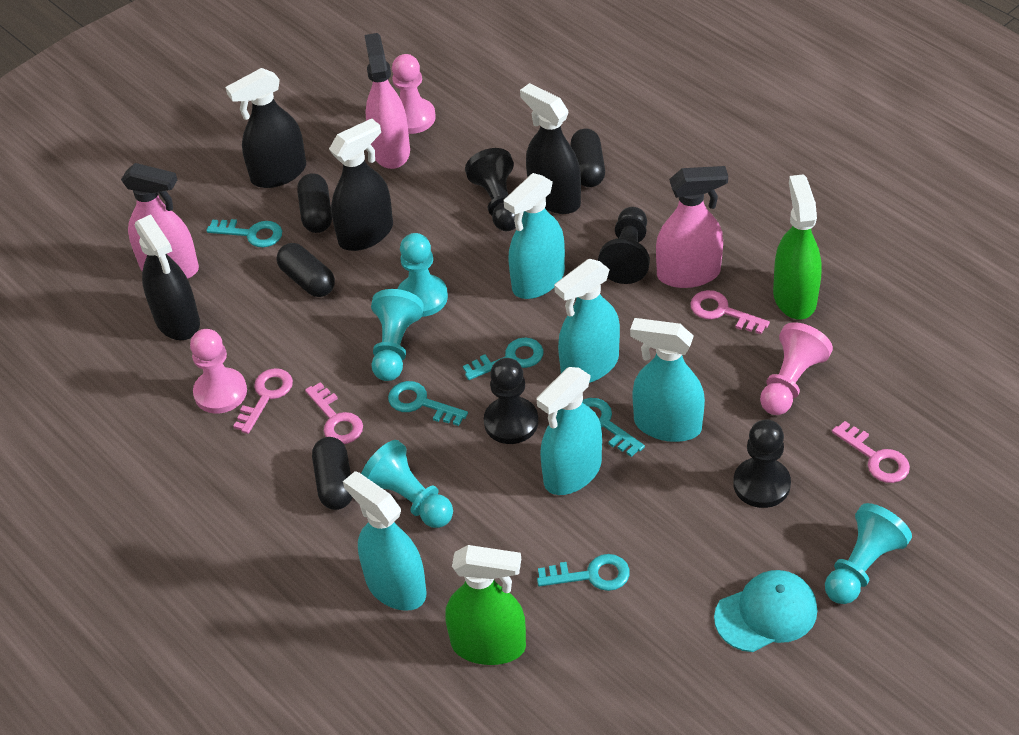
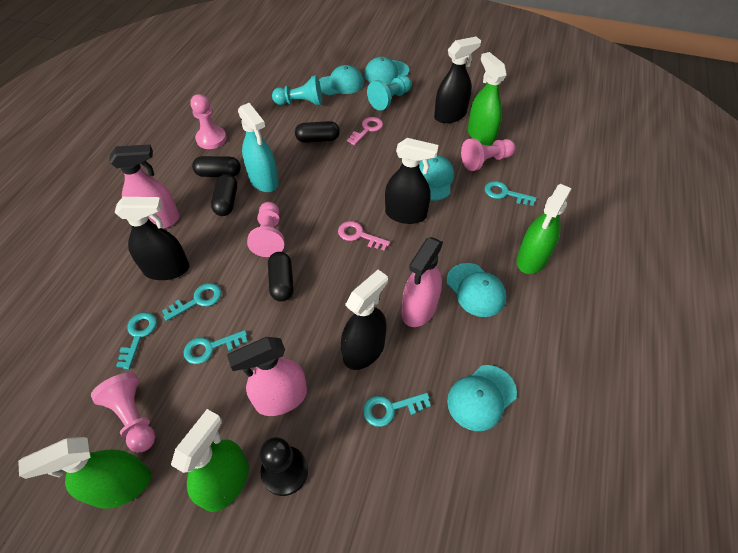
black pawn: [465,148,516,231] [484,358,538,444] [598,207,650,284] [733,420,791,508] = 4 -> [260,437,308,496] = 1
green spray bottle: [445,545,526,665] [773,174,822,320] = 2 -> [18,437,151,509] [171,409,249,512] [468,52,507,145] [516,184,572,274] = 4
pink key: [233,368,293,434] [305,382,363,444] [690,290,770,334] [832,421,910,483] = 4 -> [338,221,390,251] [347,117,383,145] = 2
pink pawn: [190,329,247,414] [392,54,436,134] [760,322,833,415] = 3 -> [91,372,155,452] [190,94,227,149] [247,202,285,257] [461,138,516,171] = 4
turquoise cap: [714,570,817,652] = 1 -> [319,65,364,95] [364,57,409,85] [419,155,454,200] [447,263,506,317] [447,365,517,431] = 5
turquoise pawn: [361,440,453,528] [371,289,424,381] [397,233,448,317] [825,503,912,604] = 4 -> [272,75,322,106] [367,76,412,110] = 2
turquoise spray bottle: [343,471,426,611] [504,173,565,299] [537,367,602,495] [554,259,620,383] [630,318,705,442] = 5 -> [238,103,279,192] = 1

